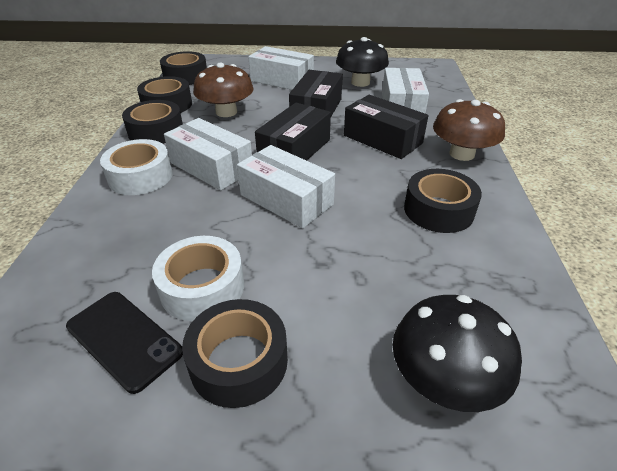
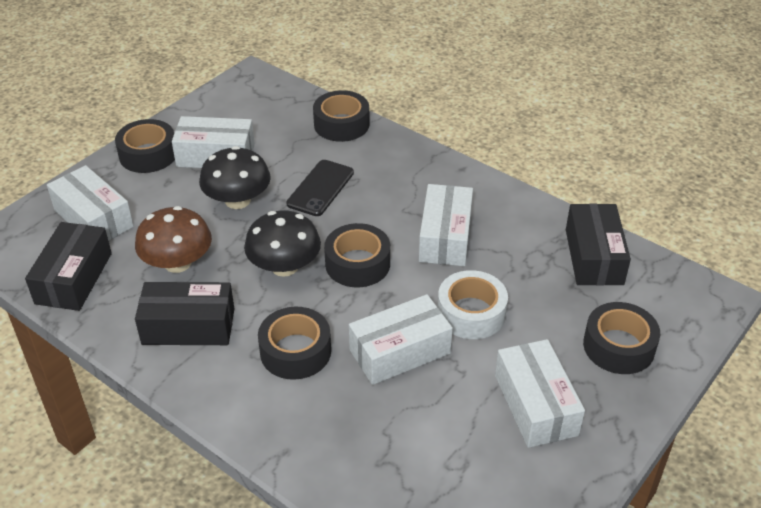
brown mushroom: [193,63,254,117] [433,99,505,161] = 2 -> [135,206,212,273] = 1
white box: [164,118,252,190] [237,145,335,228] [248,46,314,90] [382,68,429,113] = 4 -> [47,165,134,241] [172,116,255,168] [349,294,453,385] [419,184,473,266] [495,339,585,448] = 5
white tape: [100,139,173,195] [152,236,244,321] = 2 -> [438,270,508,339] = 1

